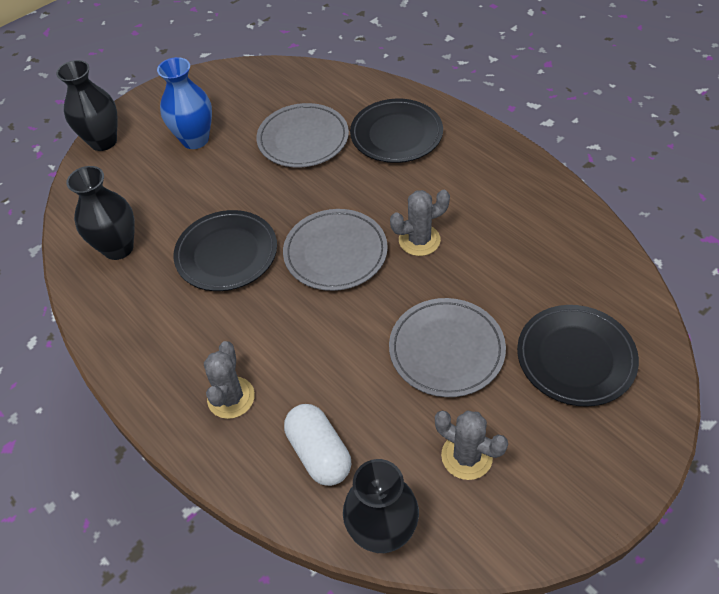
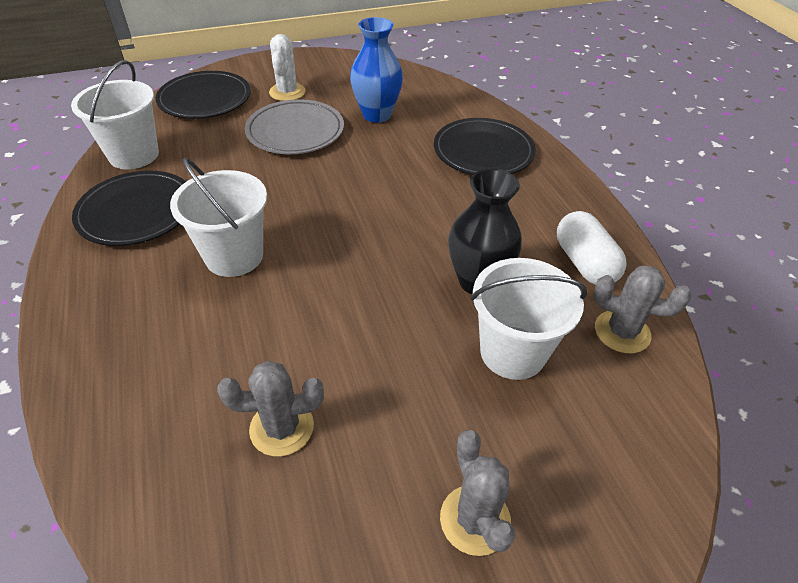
black vase: [56,60,118,151] [66,166,135,260] [343,459,419,553] = 3 -> [448,168,522,295] = 1
grey plate: [256,103,349,167] [283,209,388,291] [389,298,506,397] = 3 -> [245,99,344,154] = 1
white bucket: none = 0 -> [71,60,159,169] [170,158,267,277] [471,258,587,380] = 3
white cactus: none = 0 -> [269,34,306,101] = 1

